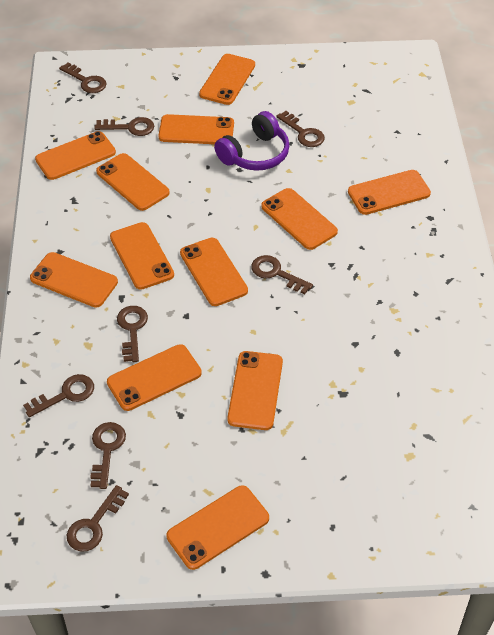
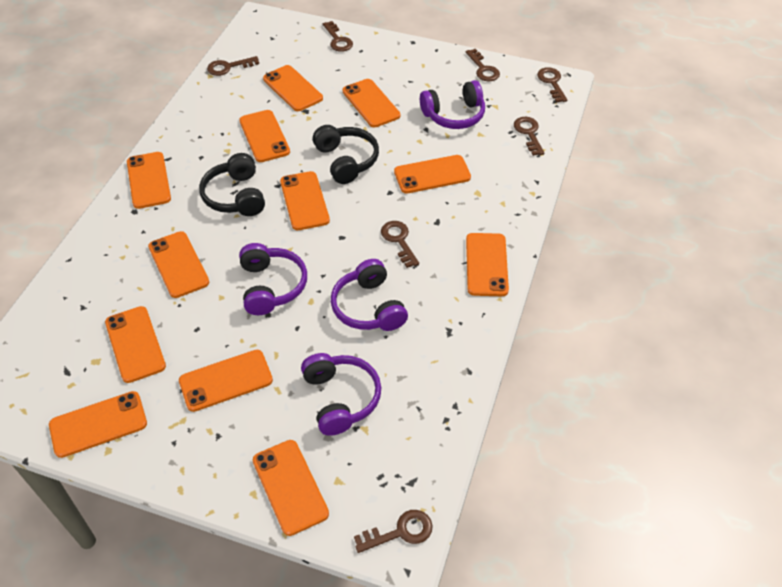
black headphones: none = 0 -> [199,153,265,216] [313,125,379,184] = 2
brown key: [23,374,94,417] [59,62,107,93] [67,485,129,551] [90,422,126,489] [94,117,154,136] [117,306,148,362] [251,255,313,294] [276,111,325,147] = 8 -> [207,56,259,76] [323,21,353,52] [354,510,433,553] [381,221,419,268] [466,49,500,81] [514,117,545,156] [537,67,567,103] = 7
purple headphones: [214,111,290,171] = 1 -> [239,243,307,315] [301,353,381,436] [331,259,408,331] [420,80,485,129] = 4

